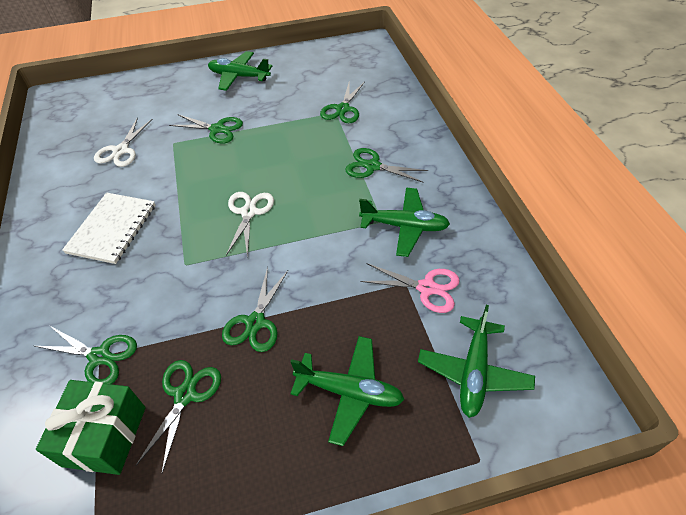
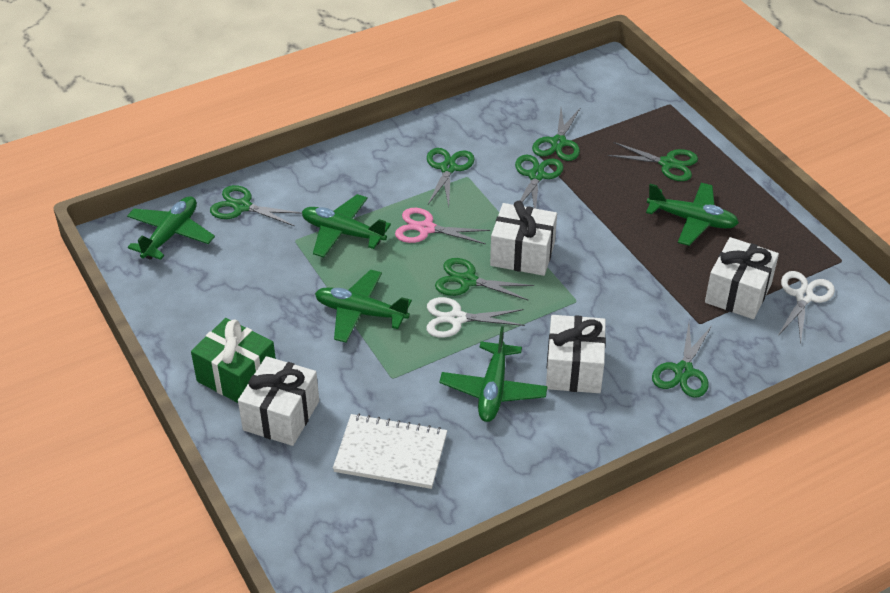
green plane: [208,51,272,91] [290,336,405,446] [359,188,450,257] [418,305,535,418] = 4 -> [127,196,215,260] [302,194,391,257] [315,270,412,343] [439,326,548,422] [646,183,739,246] = 5
green scissors: [35,326,137,384] [136,360,221,473] [169,114,243,143] [222,267,288,352] [320,82,365,123] [345,148,428,183] = 6 -> [210,185,302,226] [427,148,475,206] [435,258,534,301] [515,154,564,209] [532,107,581,161] [608,142,698,181] [652,323,712,398] = 7
white gift: none = 0 -> [238,356,319,446] [490,201,557,276] [546,315,606,393] [705,237,779,319] = 4

